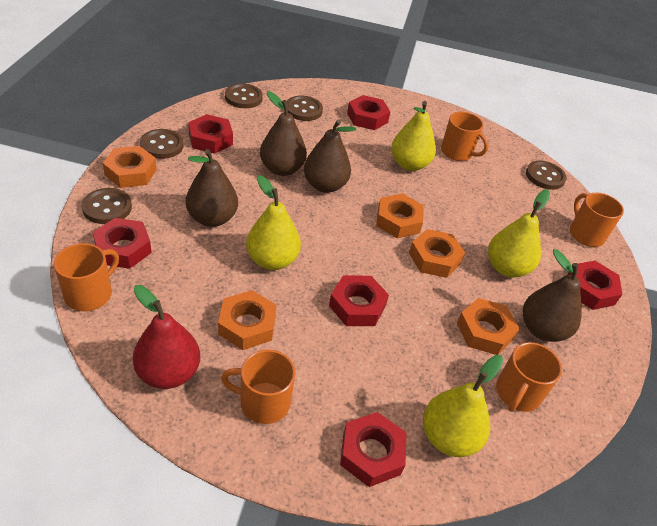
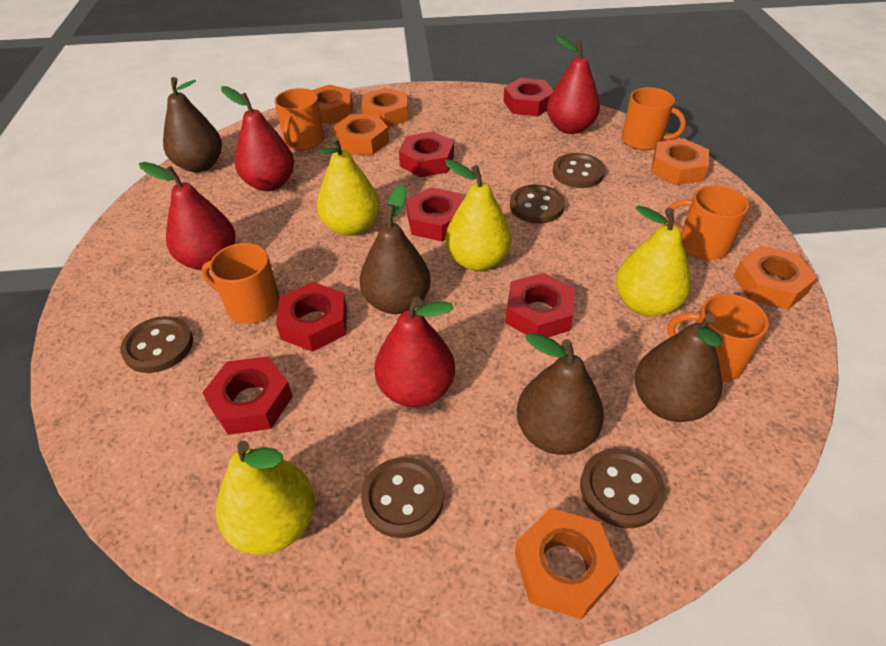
orange nut: [103,146,157,188] [218,290,276,350] [376,194,424,239] [409,229,465,278] [457,298,520,355] = 5 -> [312,85,353,125] [333,114,389,155] [362,88,408,127] [515,508,620,620] [651,138,709,185] [733,246,817,310] = 6
red pear: [133,285,200,389] = 1 -> [139,162,236,270] [221,86,294,191] [374,296,455,407] [547,35,600,134] = 4

